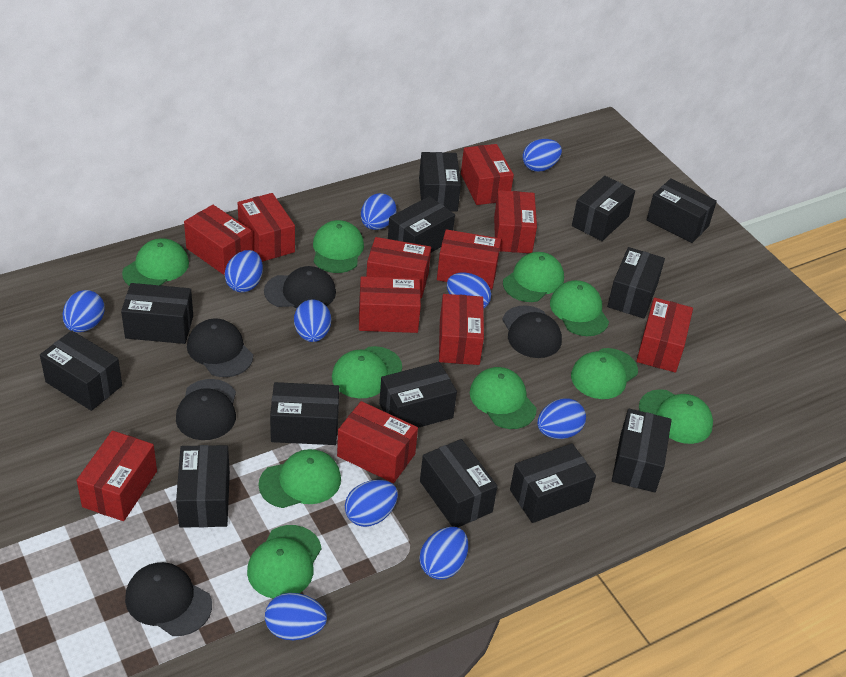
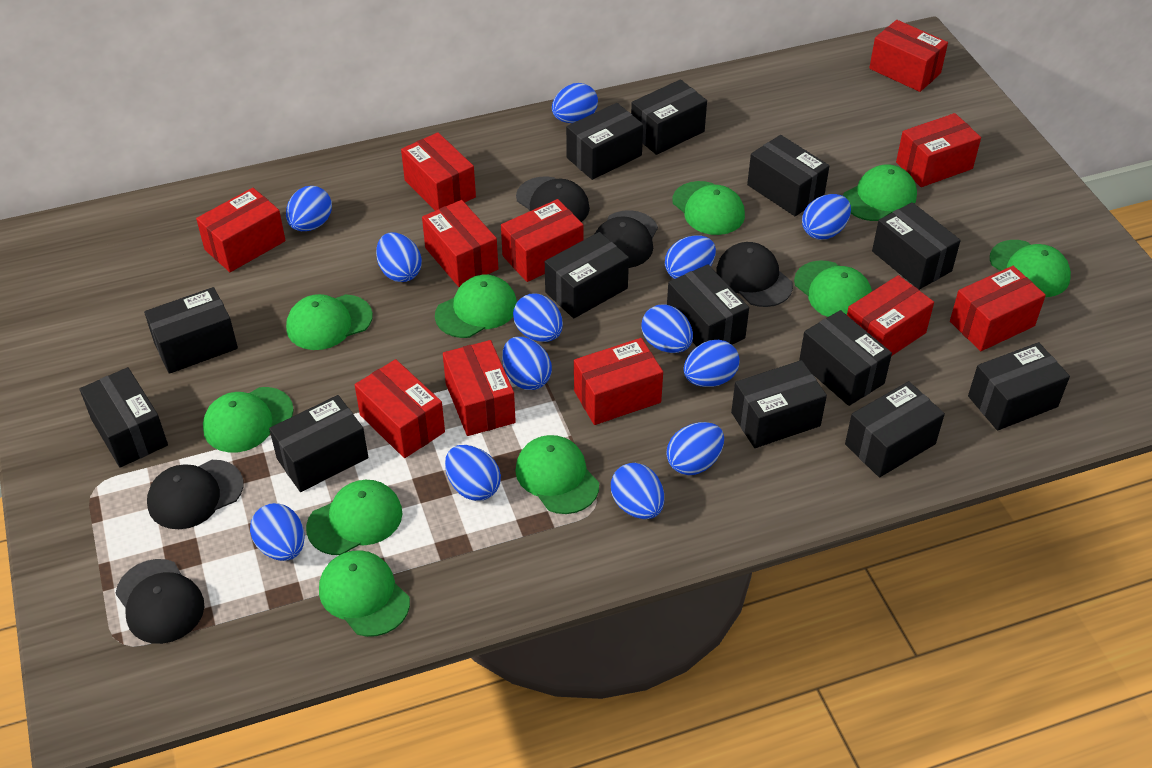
blue egg: [63,290,105,332] [225,250,263,292] [265,593,327,640] [294,299,331,342] [345,480,398,527] [361,193,397,230] [419,527,468,580] [447,273,491,309] [522,139,562,172] [537,398,586,439] = 10 -> [250,503,305,561] [286,186,332,231] [376,232,422,282] [445,445,501,501] [502,337,552,390] [513,294,563,342] [552,83,598,123] [611,463,664,519] [641,305,693,353] [665,235,716,279] [666,422,724,475] [684,340,740,387] [802,194,851,240] = 13

